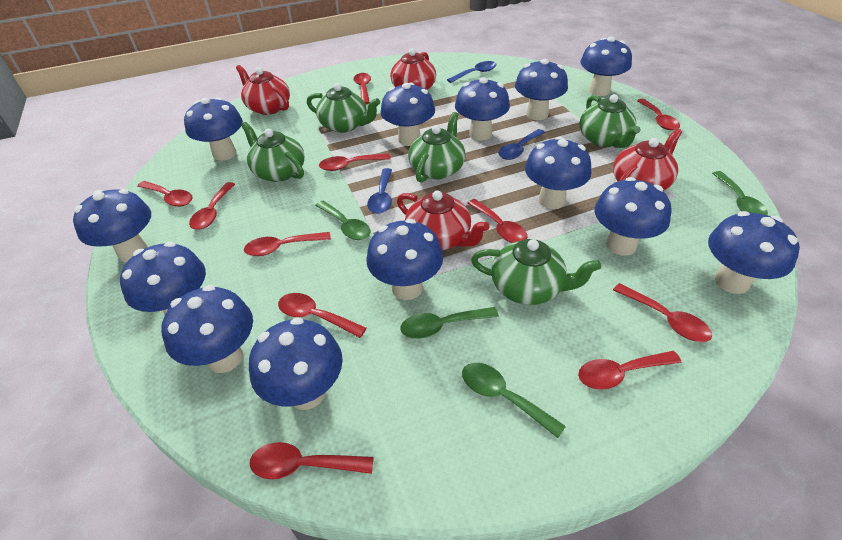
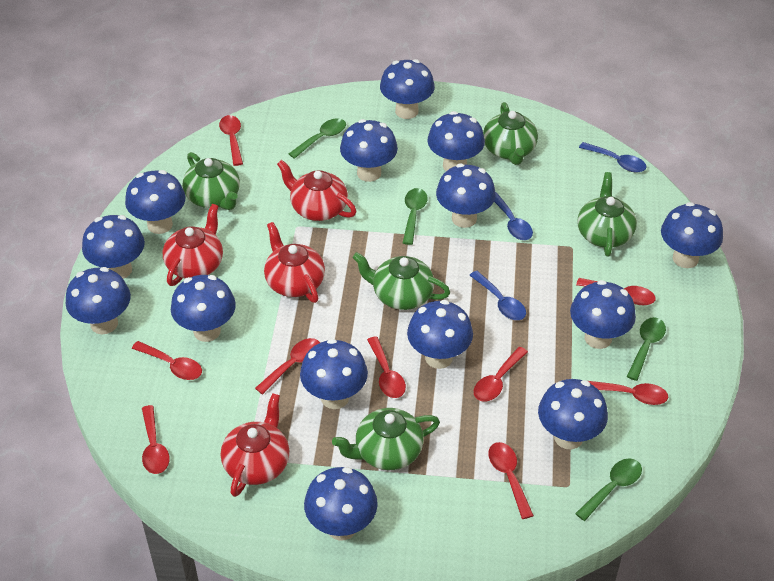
blue mushroom: [73,189,151,262] [120,242,206,315] [161,285,253,373] [184,97,243,161] [249,317,343,410] [367,219,443,300] [380,83,435,146] [455,77,510,141] [515,59,568,120] [525,137,591,209] [580,36,632,96] [595,177,671,256] [708,211,800,294] = 13 -> [65,267,131,334] [82,215,145,279] [125,170,186,234] [171,275,236,342] [300,339,368,409] [304,467,378,541] [340,119,398,182] [380,59,435,119] [407,300,473,369] [427,111,485,171] [436,164,496,228] [538,379,608,449] [570,280,636,349] [661,202,723,268] = 14
red spoon: [137,181,193,207] [189,182,235,230] [244,232,331,256] [250,442,374,479] [278,293,366,338] [319,154,391,171] [353,73,371,104] [467,199,528,243] [578,351,681,389] [613,283,712,342] [637,99,680,130] = 11 -> [132,341,202,380] [142,405,170,474] [219,115,243,166] [255,338,320,394] [367,336,406,398] [474,347,528,401] [488,442,534,519] [576,278,656,305] [588,381,668,405] = 9

